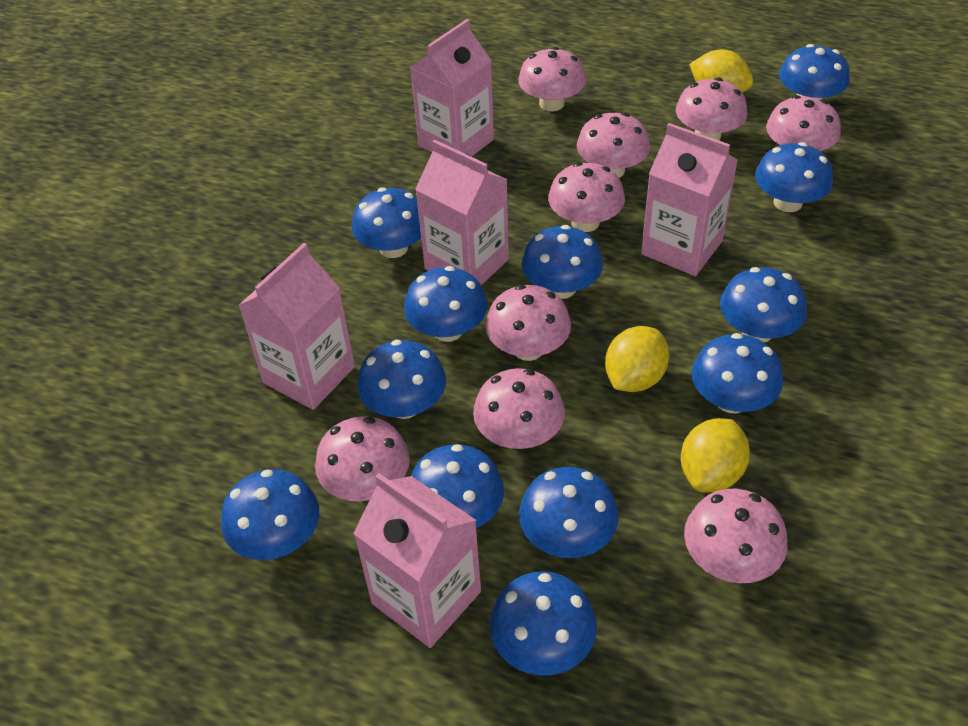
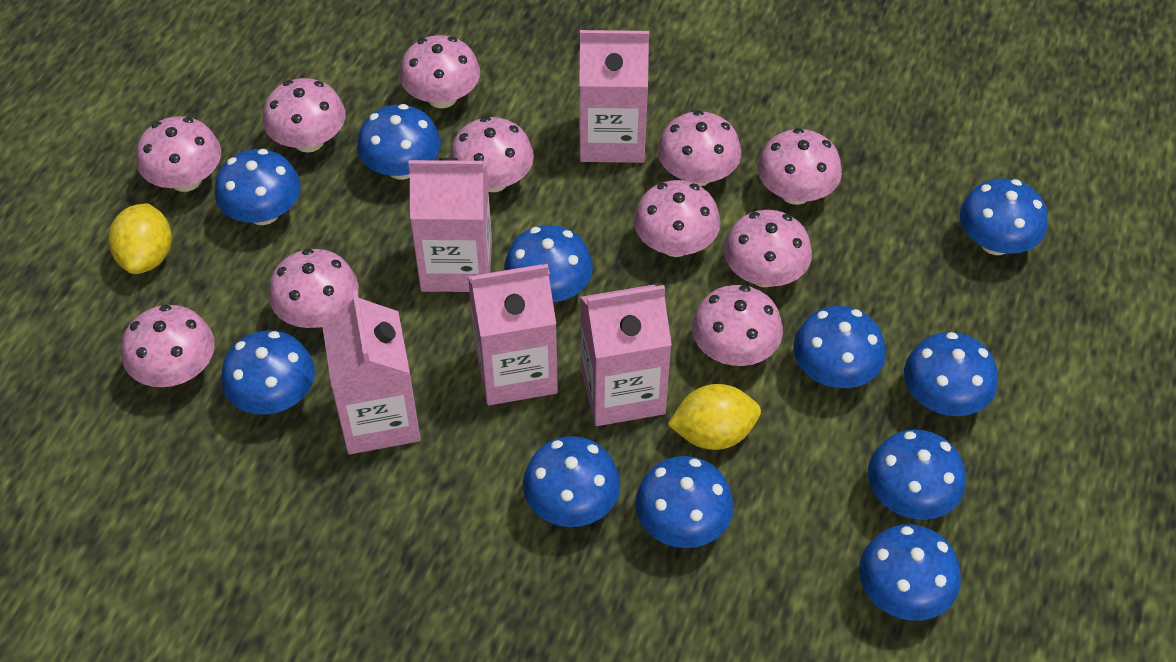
blue mushroom: [221,469,319,560] [352,187,421,258] [357,340,446,419] [404,266,488,342] [411,444,504,528] [489,571,597,676] [519,467,618,558] [522,225,603,299] [692,333,783,413] [720,267,807,342] [755,142,833,212] [779,44,850,100] = 12 -> [215,149,301,225] [221,330,315,415] [357,104,441,180] [504,225,593,302] [523,436,620,527] [635,456,734,548] [793,306,886,388] [859,524,961,621] [868,429,966,520] [904,332,998,416] [960,178,1047,255] = 11
pink mushroom: [315,417,410,501] [473,368,565,449] [485,285,571,361] [518,47,586,111] [548,162,625,232] [577,112,650,178] [676,78,748,141] [684,489,788,583] [766,95,841,151] = 9 -> [122,305,215,387] [136,116,221,192] [263,78,346,153] [269,249,359,328] [399,35,480,108] [450,117,534,192] [634,180,721,257] [658,110,741,186] [692,285,783,366] [724,210,812,287] [757,128,842,205] = 11
yellow lemon: [605,326,669,392] [681,418,750,492] [690,49,753,93] = 3 -> [108,203,172,274] [667,384,761,450] = 2

